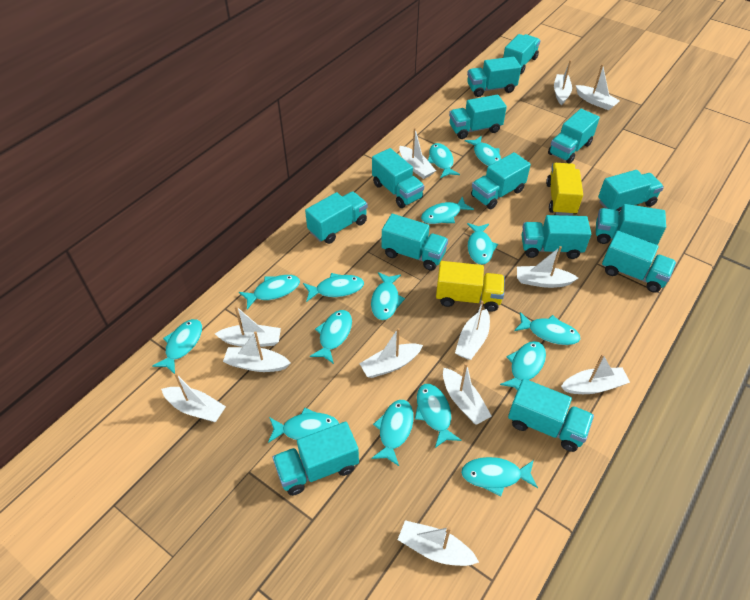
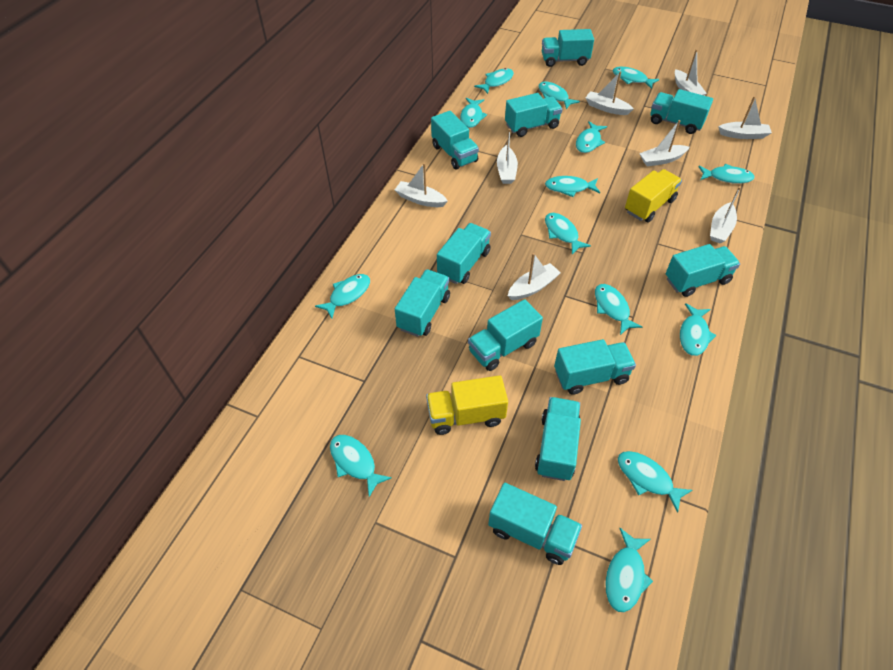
turquoise fish: [152,319,202,374] [239,275,300,309] [268,407,339,443] [303,273,364,302] [310,310,352,364] [371,272,405,320] [371,400,414,466] [415,384,462,448] [421,196,474,224] [428,143,460,178] [461,457,538,497] [465,136,501,166] [467,223,498,265] [500,341,546,391] [514,312,580,345] = 15 -> [315,274,370,319] [330,435,392,497] [460,98,487,128] [474,68,514,94] [538,82,580,109] [545,176,600,197] [545,213,591,254] [576,121,607,153] [595,284,642,335] [605,528,653,612] [613,67,659,89] [618,451,693,513] [680,303,717,356] [698,164,755,184] = 14
turquoise truck: [272,422,359,496] [305,191,368,244] [372,148,424,208] [382,214,448,271] [449,95,507,139] [467,57,521,97] [471,152,531,209] [503,34,541,74] [508,379,594,452] [521,215,591,259] [548,109,600,163] [596,204,666,245] [598,170,664,214] [602,231,676,292] = 14 -> [395,269,450,337] [431,111,479,170] [437,223,491,284] [468,299,543,371] [488,483,582,565] [505,93,563,137] [535,397,581,481] [542,29,594,67] [554,339,636,395] [650,89,713,134] [666,244,740,297] = 11
white boat: [161,373,226,422] [215,306,281,347] [223,331,291,372] [359,328,423,378] [398,520,479,566] [399,128,436,179] [443,363,492,425] [455,301,490,360] [517,246,578,288] [554,60,572,105] [561,354,630,394] [576,64,620,110] = 12 -> [395,163,448,207] [497,129,518,184] [508,253,561,300] [585,71,634,115] [639,120,689,167] [675,49,707,95] [710,187,741,243] [718,96,772,139] = 8

